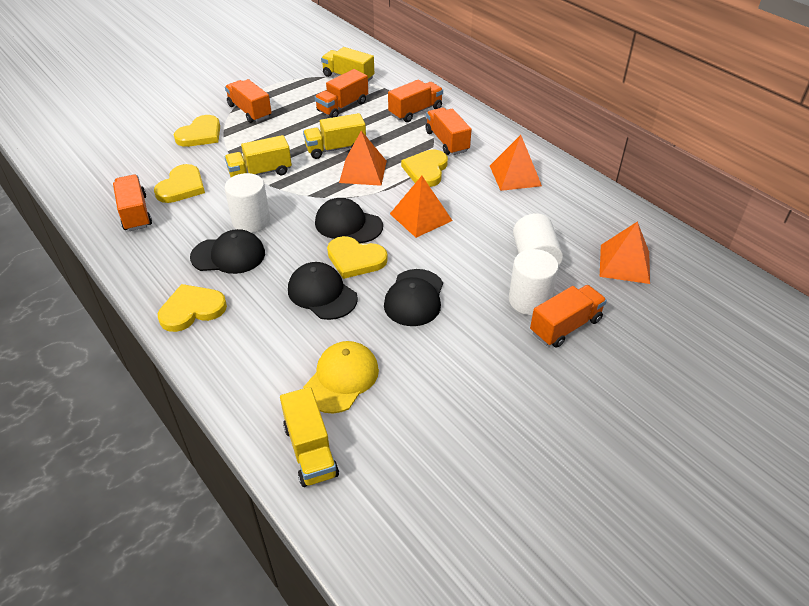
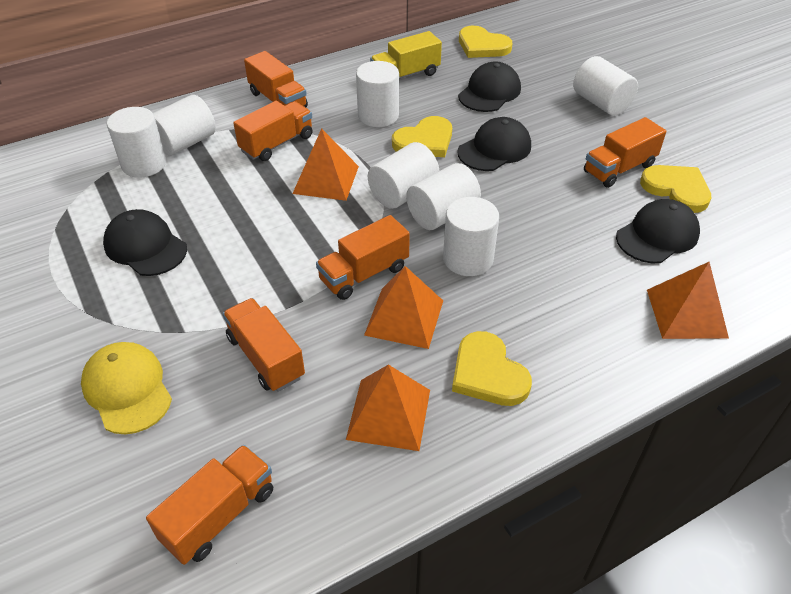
white cylinder: [225,173,270,233] [509,249,559,315] [513,213,563,267] = 3 -> [107,107,166,178] [153,95,216,156] [356,61,399,127] [368,142,439,209] [406,163,481,230] [443,197,499,276] [573,56,638,116] = 7
yellow heart: [154,164,205,203] [158,284,227,332] [174,115,220,147] [327,236,388,279] [401,150,448,187] = 5 -> [392,116,452,157] [452,331,532,406] [459,26,512,58] [640,165,711,213] = 4
yellow truck: [225,135,292,177] [280,387,339,487] [303,113,366,159] [321,47,374,81] = 4 -> [370,31,442,79] = 1

